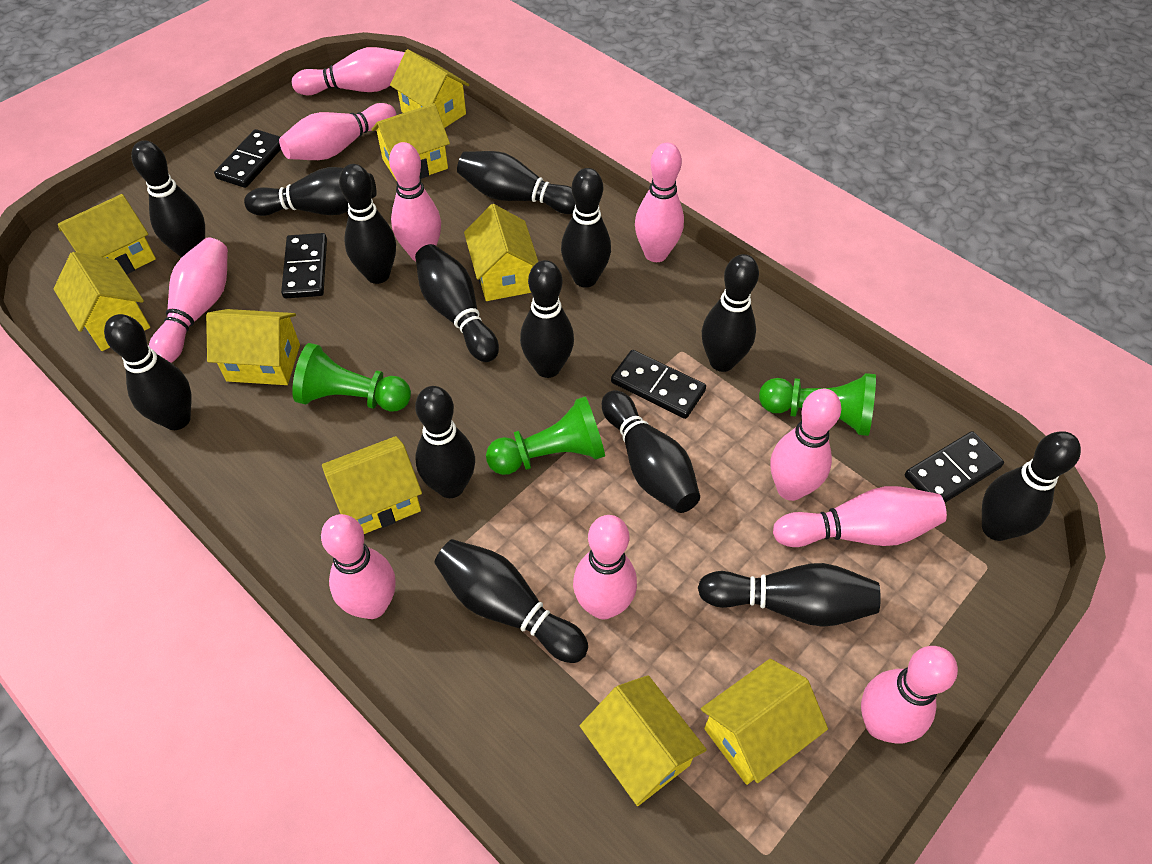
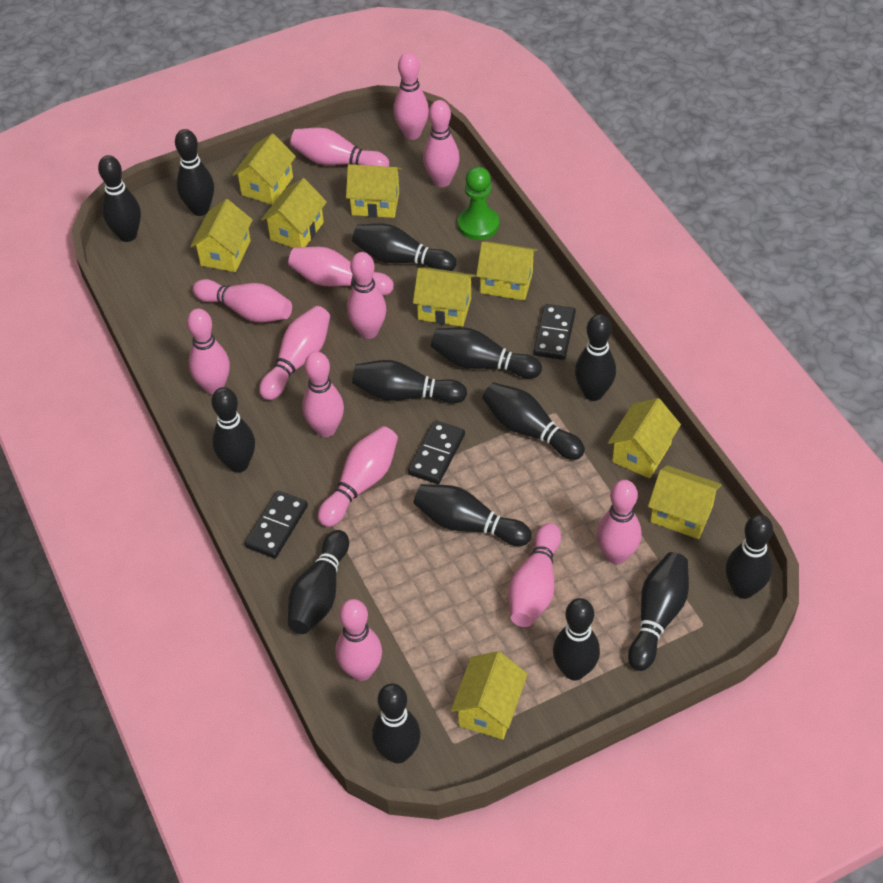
black domino: [214,129,281,188] [281,233,327,298] [611,350,706,419] [905,431,1004,503] = 4 -> [245,491,308,558] [408,421,465,484] [533,304,576,360] = 3
green pawn: [292,343,411,411] [486,397,605,475] [759,373,876,436] = 3 -> [458,167,499,240] = 1
pink bowling pin: [149,238,228,363] [279,103,396,160] [292,47,405,95] [321,514,396,619] [389,142,441,261] [573,515,637,619] [635,143,684,262] [770,389,841,501] [773,486,947,547] [861,646,958,744] = 10 -> [187,309,230,395] [193,279,292,323] [259,306,330,400] [288,247,394,296] [290,128,389,167] [302,351,344,437] [318,426,398,527] [336,599,382,681] [347,252,386,339] [393,53,429,140] [423,100,460,187] [508,523,561,627] [597,480,642,564] = 13

